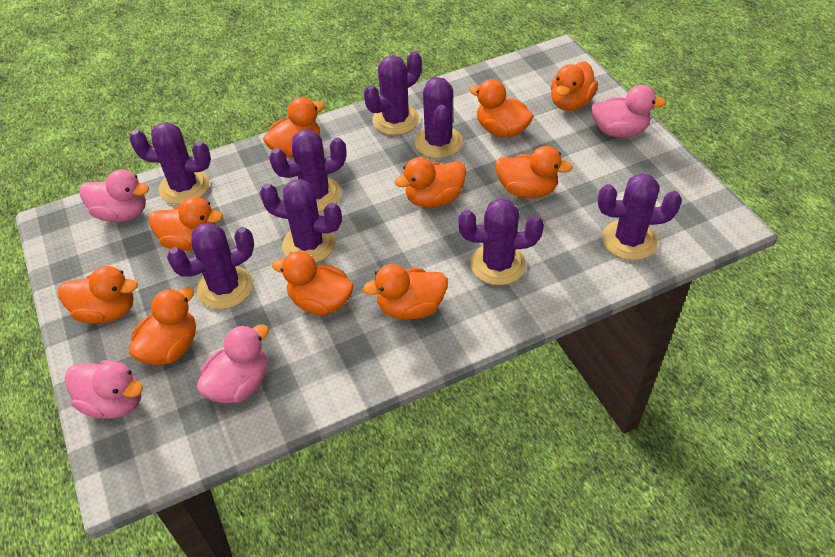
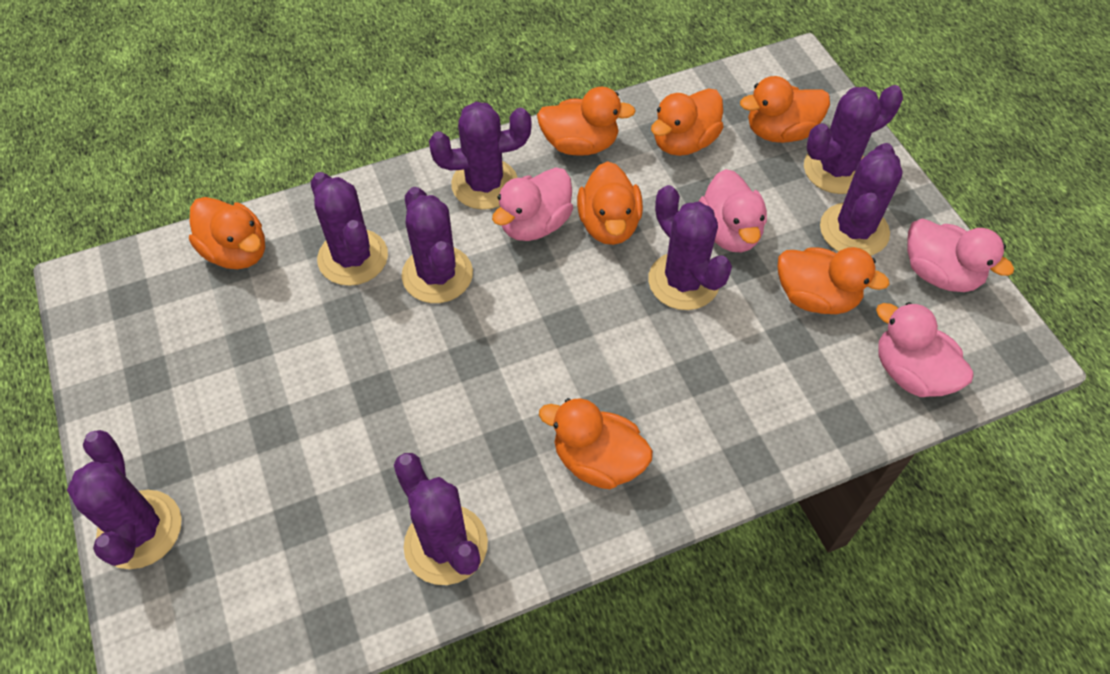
orange duck: [58,266,138,324] [129,287,196,365] [149,197,223,251] [263,97,325,158] [272,251,354,315] [362,264,448,320] [394,157,466,208] [469,79,533,138] [495,146,573,198] [551,61,598,111] = 10 -> [189,197,265,269] [537,87,636,156] [539,398,653,489] [577,161,643,245] [651,88,724,156] [740,76,830,143] [778,247,890,314] = 7

